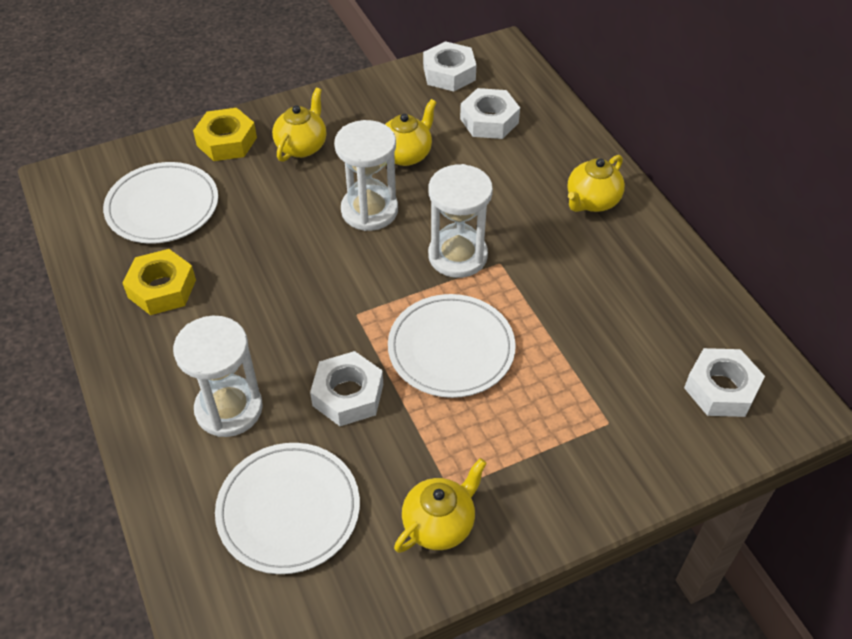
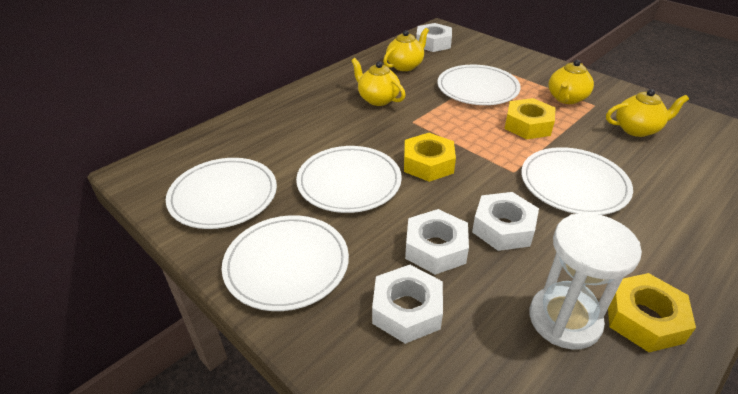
white hourglass: [173,316,263,437] [334,120,398,231] [428,164,493,278] = 3 -> [529,213,642,349] = 1
white plate: [103,162,218,244] [215,443,360,574] [388,294,516,398] = 3 -> [166,158,277,229] [222,215,349,311] [296,146,402,213] [437,65,521,105] [521,147,633,215] = 5
yellow nut: [122,249,196,315] [193,108,257,161] = 2 -> [404,133,456,182] [505,98,555,139] [608,273,696,352] = 3

